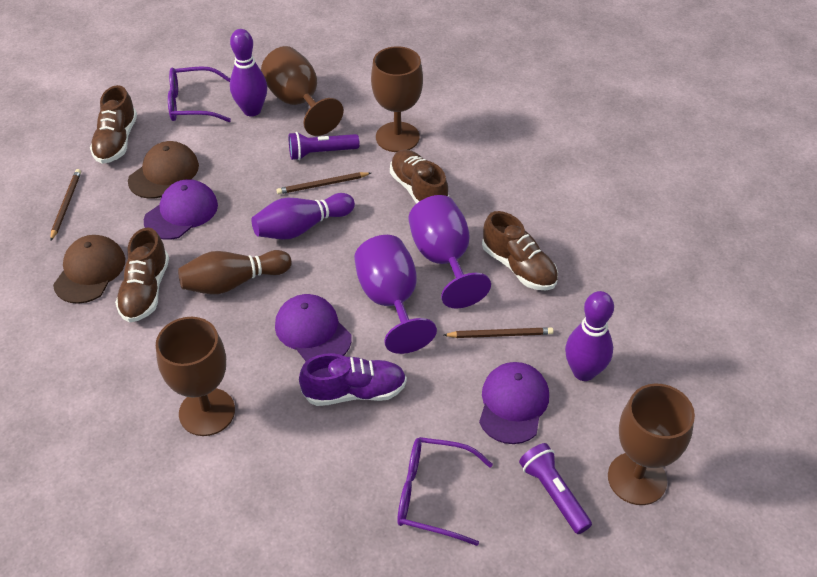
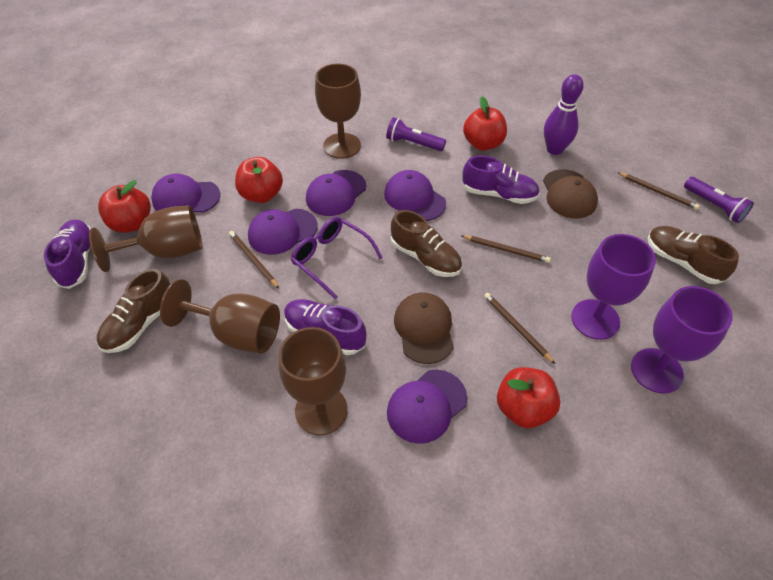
brown bowling pin: [178,250,292,294] = 1 -> none = 0
brown pencil: [50,169,81,241] [276,172,371,194] [444,327,554,338] = 3 -> [229,231,279,288] [461,235,551,263] [484,293,555,364] [617,172,700,210] = 4
brown shoe: [90,85,137,164] [115,228,169,322] [390,149,449,204] [482,211,558,290] = 4 -> [97,269,170,353] [391,210,462,277] [648,226,739,284] = 3
purple bowling pin: [230,29,267,116] [251,193,355,240] [565,291,614,381] = 3 -> [544,74,584,155] = 1
purple cap: [144,179,218,240] [275,294,352,361] [479,362,549,444] = 3 -> [151,173,220,213] [248,208,318,255] [306,170,366,216] [384,170,446,221] [387,369,467,444] = 5
purple glasses: [168,66,231,122] [397,437,493,546] = 2 -> [291,217,383,299] = 1
purple shoe: [299,353,407,406] = 1 -> [44,220,91,289] [284,299,367,355] [462,155,540,204] = 3
red apple: none = 0 -> [98,180,151,233] [235,157,283,203] [463,97,507,151] [497,367,560,428] = 4

